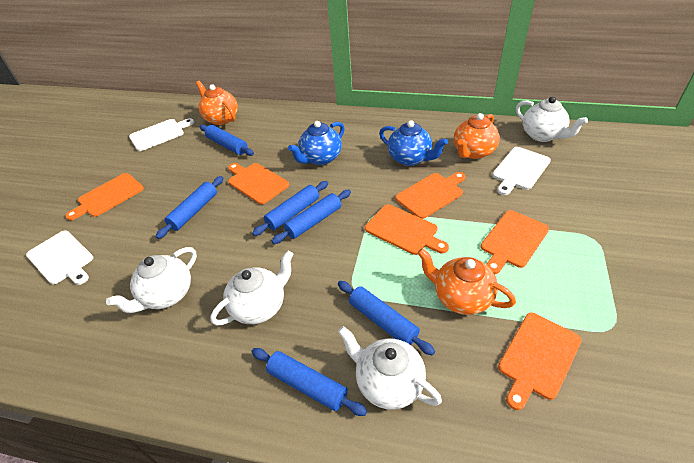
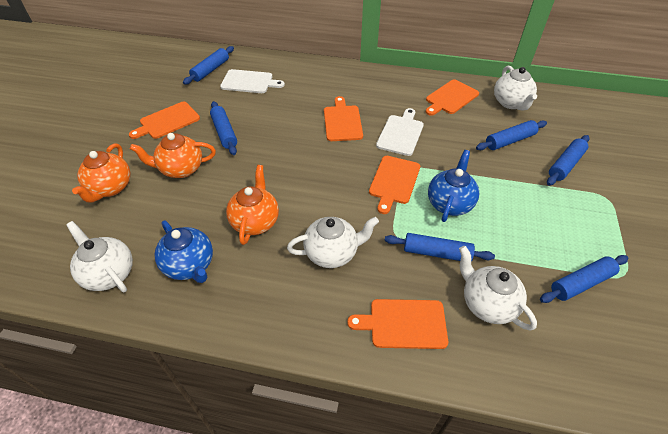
orange cutting board: [65,173,144,221] [228,163,289,204] [365,204,449,255] [395,172,466,219] [481,210,549,274] [498,313,582,410] = 6 -> [129,102,200,139] [324,96,363,141] [347,299,448,349] [369,156,420,214] [426,79,479,116] = 5
white cutting board: [26,231,93,285] [129,118,194,151] [492,147,551,195] = 3 -> [220,69,285,93] [376,108,424,156] = 2

